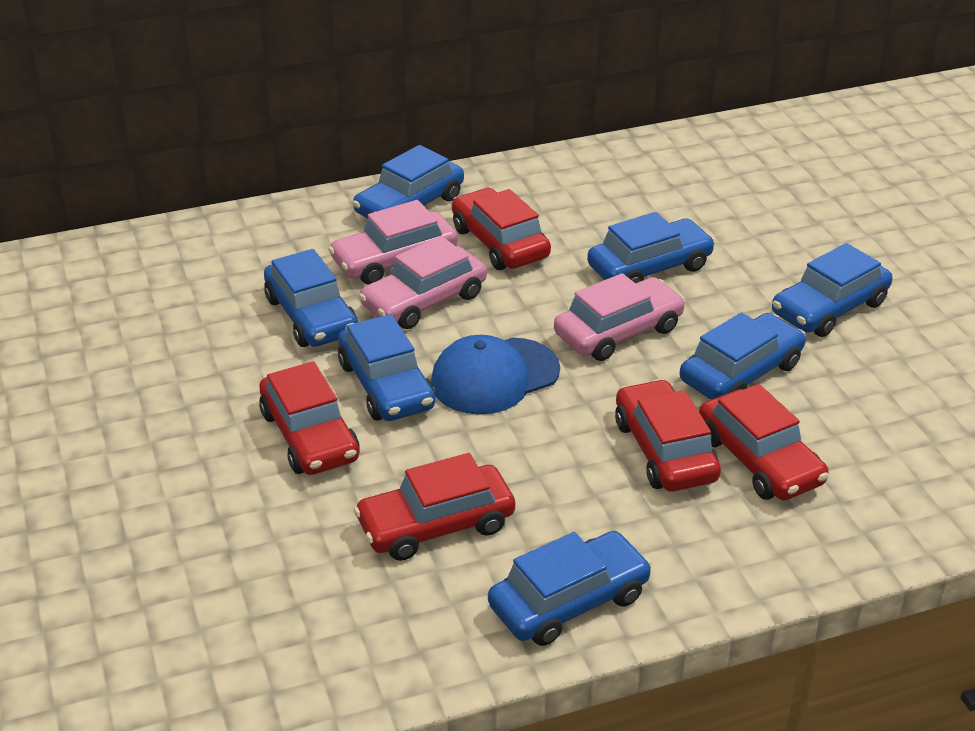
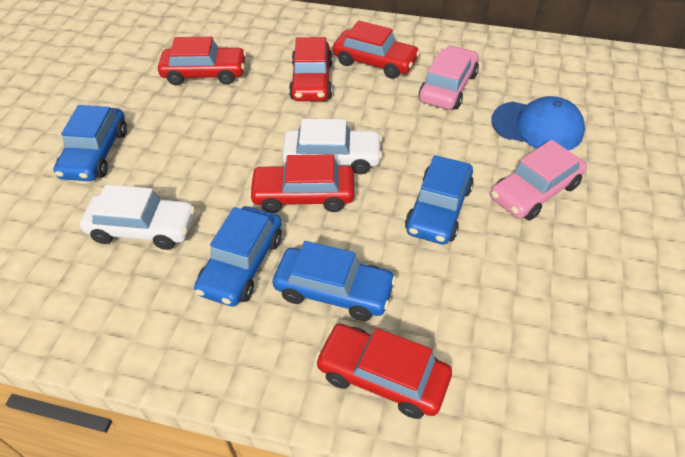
blue car: [264,249,358,347] [338,314,435,421] [352,145,464,218] [488,531,652,646] [587,212,715,283] [680,312,806,400] [772,243,892,337] = 7 -> [54,105,127,181] [194,206,282,306] [273,241,396,321] [405,155,474,245] = 4
pink car: [328,200,458,285] [359,236,487,329] [554,273,686,361] = 3 -> [419,46,479,109] [490,140,587,220] = 2
white car: none = 0 -> [80,185,195,250] [282,119,382,174] = 2

